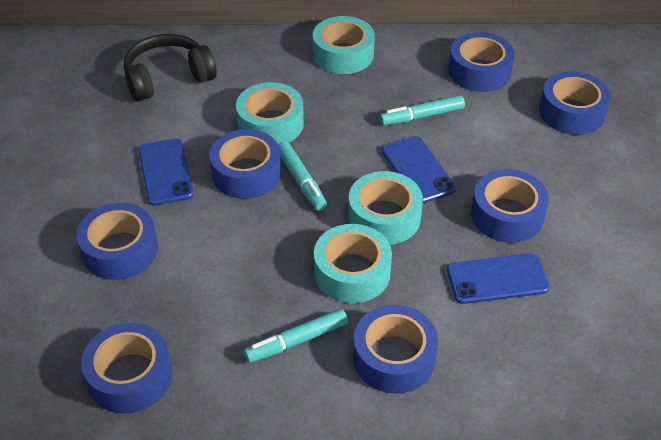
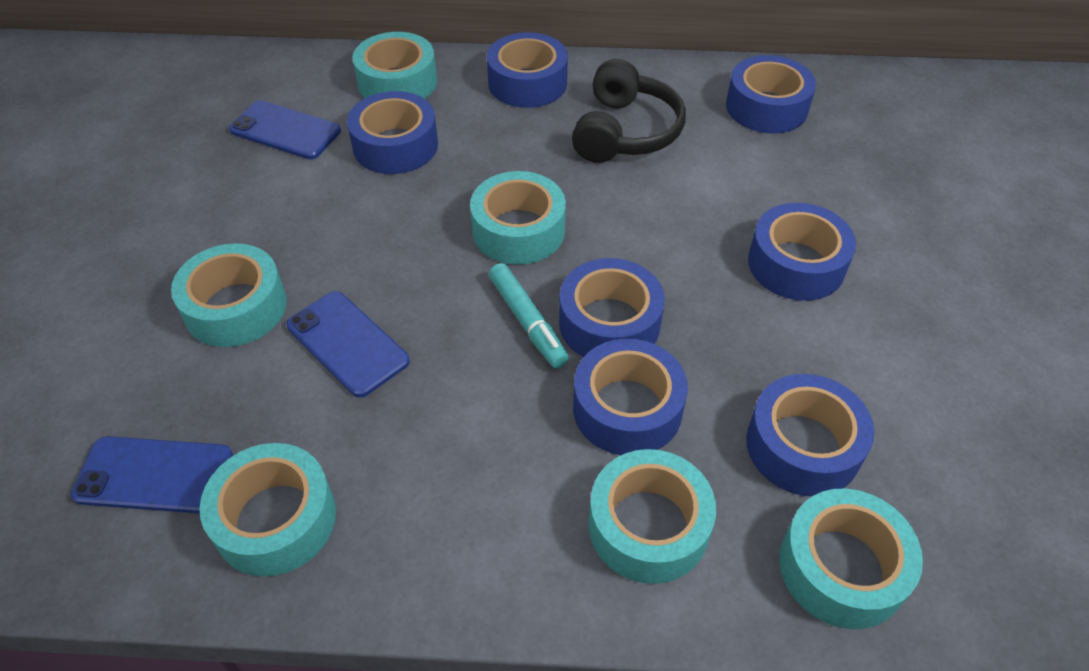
turquoise marker: [244,308,348,363] [279,142,327,211] [380,95,465,126] = 3 -> [489,263,569,368] = 1
turquoise tape: [236,82,304,145] [313,16,375,74] [314,224,392,303] [348,171,423,245] = 4 -> [171,243,287,347] [199,443,336,577] [353,32,437,99] [470,171,566,265] [589,449,716,584] [779,489,923,629] = 6

